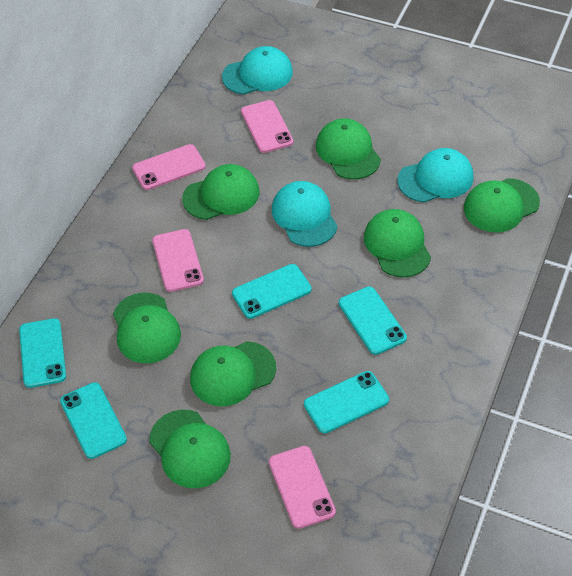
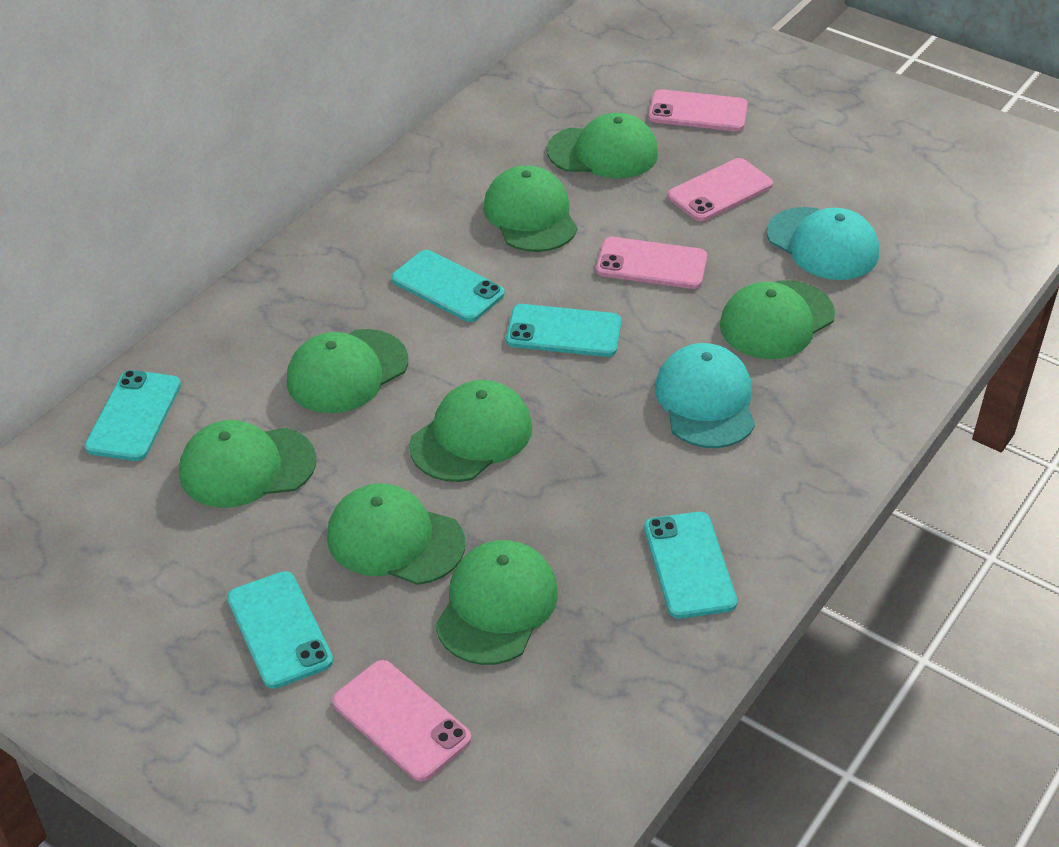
green cap: [113,293,181,363] [149,410,231,488] [182,164,259,220] [190,341,276,406] [316,118,381,179] [364,209,431,278] [464,178,540,232] = 7 -> [179,420,316,508] [287,329,408,413] [327,484,465,585] [409,380,532,482] [435,540,558,665] [483,165,577,252] [547,113,658,179] [720,280,835,359] = 8
turquoise cap: [222,46,293,95] [272,181,338,247] [397,148,474,203] = 3 -> [655,343,755,448] [767,207,879,280] = 2

